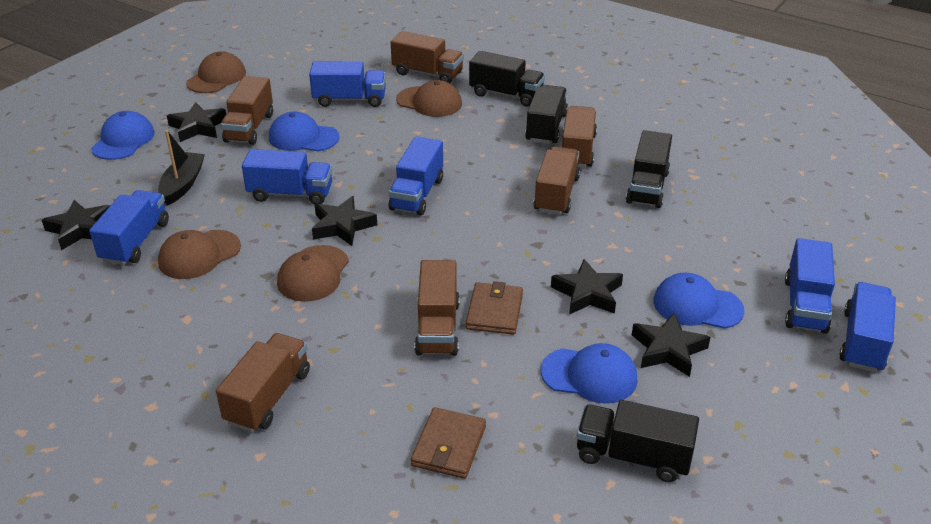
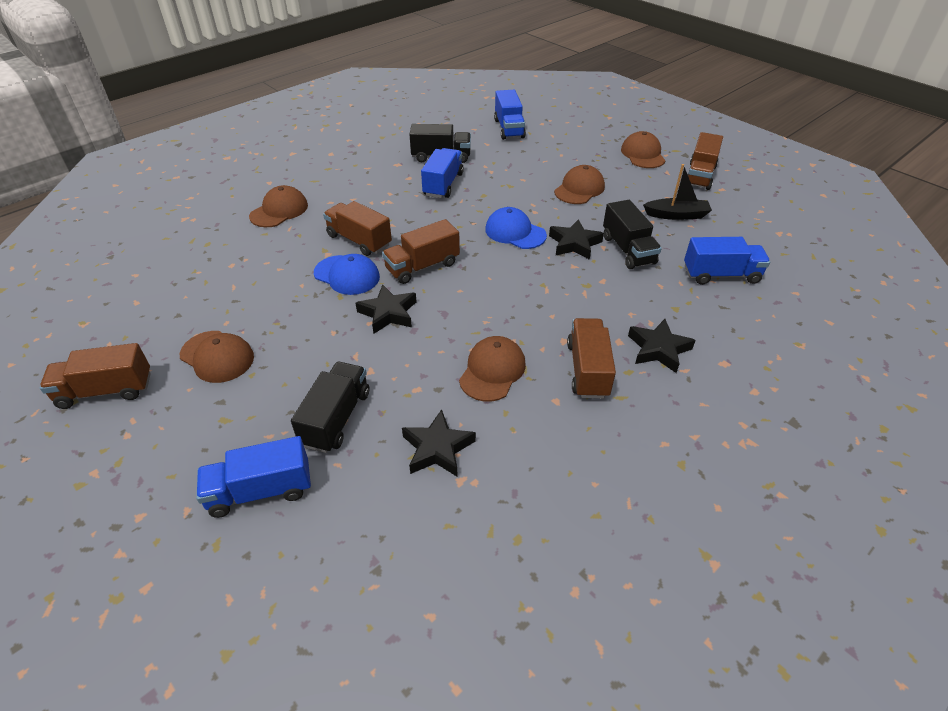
black star: [42,200,111,250] [167,102,226,142] [312,196,377,246] [551,259,623,315] [632,313,710,377] = 5 -> [356,284,417,334] [402,409,476,477] [549,219,604,260] [628,319,696,373] = 4
black truck: [469,51,545,107] [525,85,568,144] [577,400,699,482] [626,130,672,208] = 4 -> [291,362,370,453] [409,124,471,163] [603,200,662,269] = 3
blue cap: [91,111,155,160] [269,112,340,152] [541,343,638,404] [653,273,745,329] = 4 -> [314,254,380,295] [485,207,547,249] = 2
blue truck: [89,190,169,265] [242,149,332,204] [309,61,386,107] [389,137,443,215] [785,238,835,334] [839,282,896,372] = 6 -> [196,436,311,518] [421,148,464,198] [494,90,526,140] [684,237,770,285] = 4
brown cap: [158,230,241,279] [186,51,246,93] [277,245,349,302] [396,80,462,117] = 4 -> [180,331,254,383] [249,185,308,227] [459,336,526,401] [554,165,605,204] [621,131,665,168] = 5
brown truck: [216,333,310,432] [221,76,273,145] [391,31,464,83] [414,260,460,356] [533,147,580,215] [562,106,597,168] = 6 -> [40,343,151,409] [323,201,392,256] [382,219,460,284] [567,318,616,399] [687,132,723,190] = 5
brown wallet: [411,407,486,479] [466,281,523,335] = 2 -> none = 0

